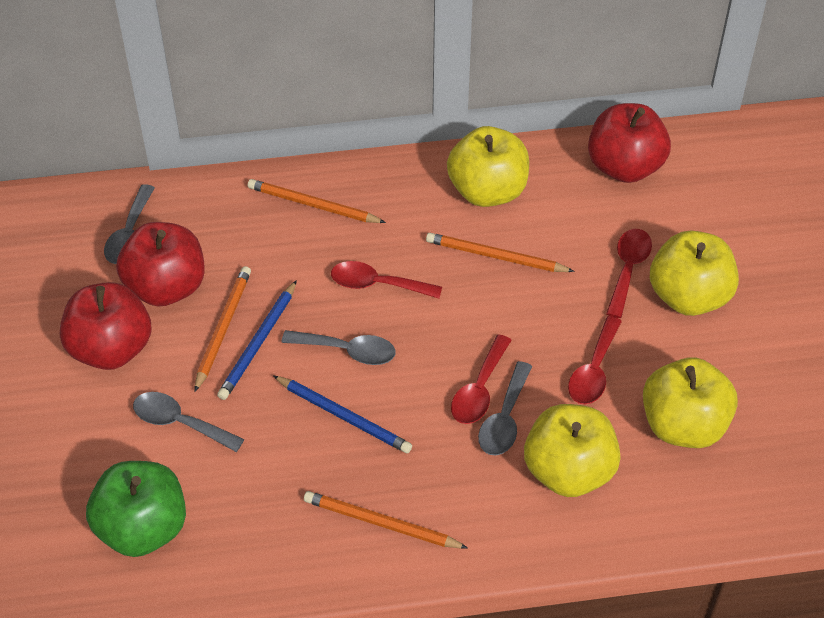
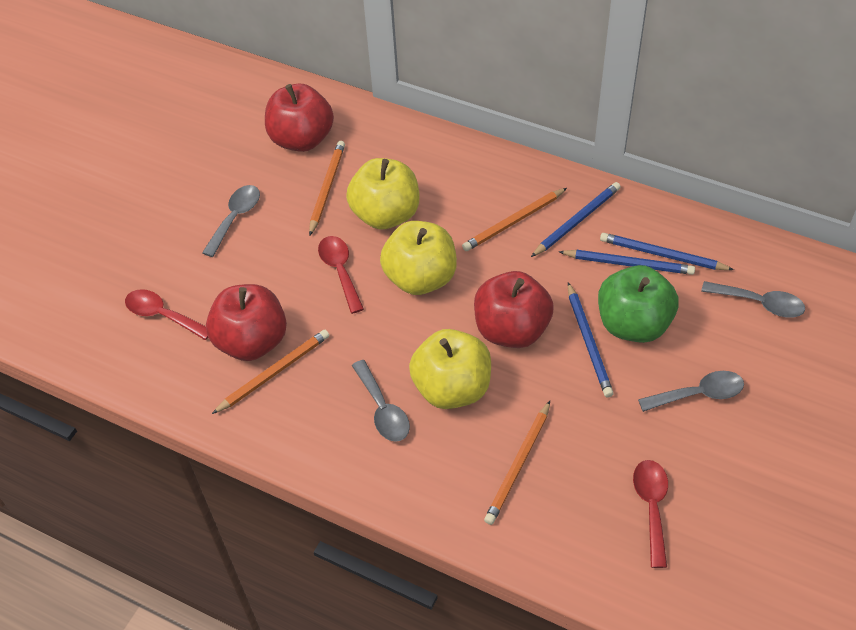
blue pencil: [217,280,297,400] [273,375,412,453] = 2 -> [531,182,621,257] [559,250,695,275] [568,282,614,397] [600,233,734,270] = 4
red spoon: [331,261,442,299] [451,335,512,424] [568,316,622,404] [606,229,652,318] = 4 -> [125,289,208,340] [318,236,364,314] [633,460,668,568] = 3
yellow apple: [447,126,529,207] [524,404,621,497] [643,357,738,448] [650,230,739,316] = 4 -> [346,158,419,229] [380,221,457,295] [409,329,491,409] = 3

